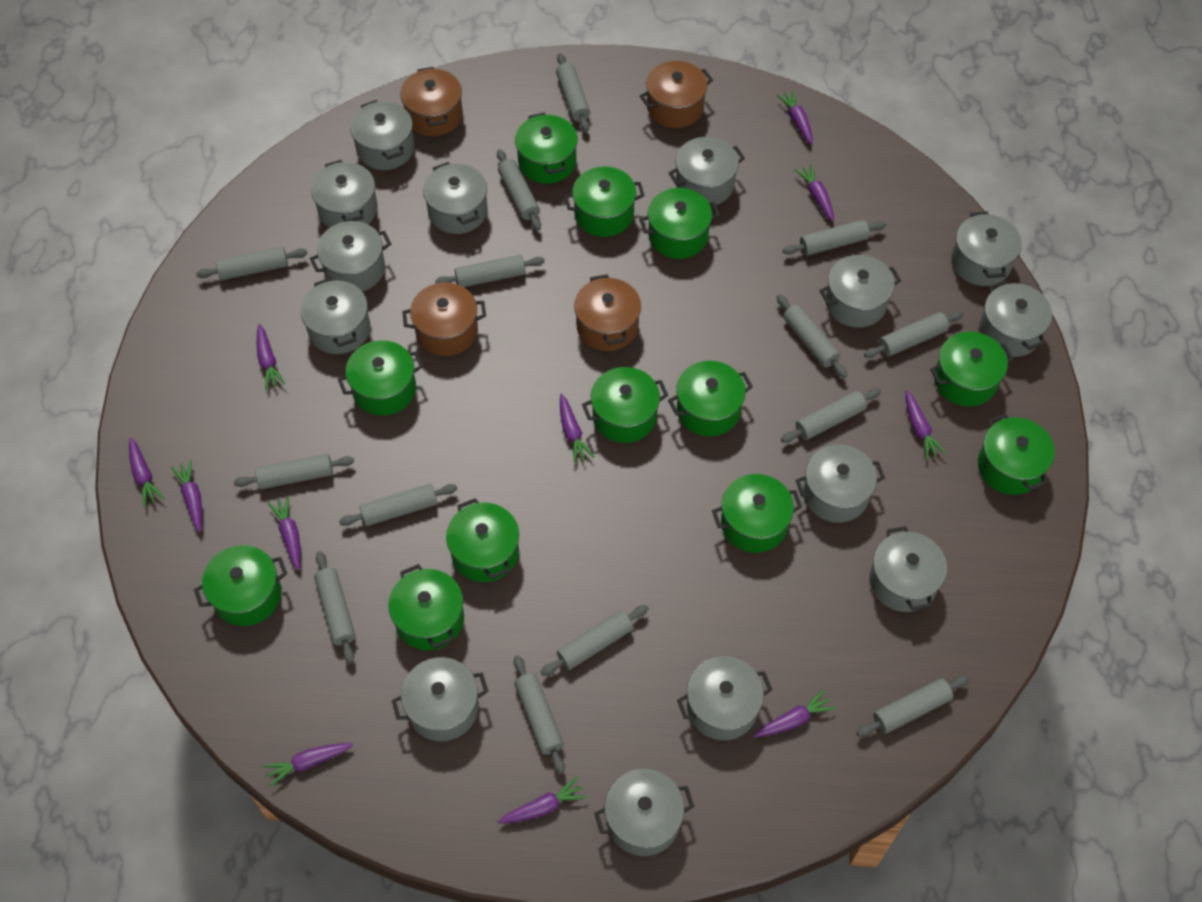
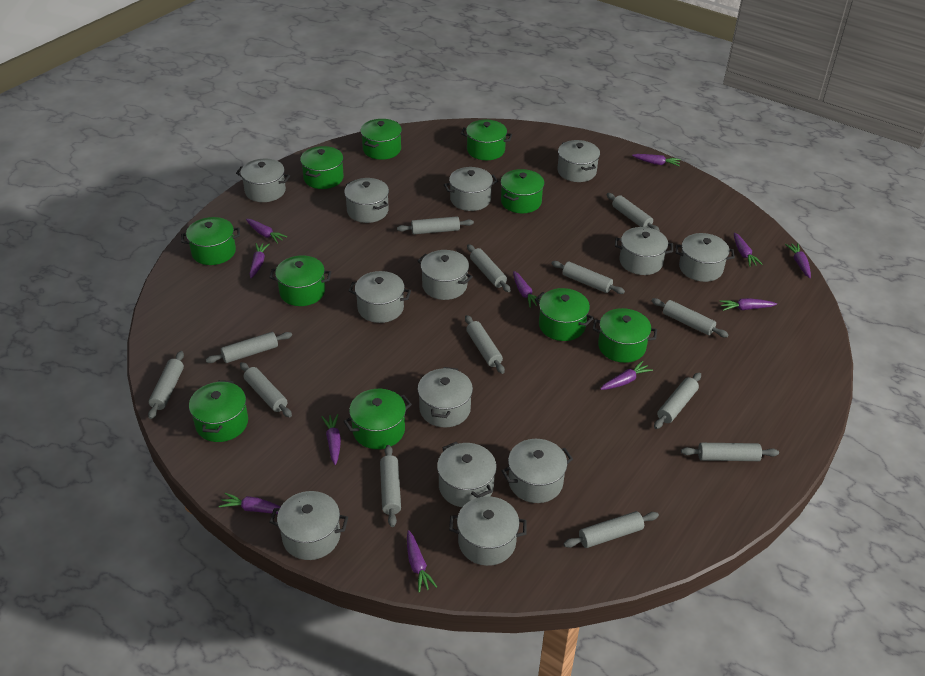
brown pot: [400,67,463,136] [402,282,486,356] [574,274,641,351] [640,61,713,128] = 4 -> none = 0
green pot: [194,545,287,626] [338,340,423,416] [388,564,464,650] [446,498,519,582] [515,113,578,184] [564,166,645,237] [582,367,668,443] [639,188,720,259] [668,361,753,437] [712,474,802,553] [930,332,1014,407] [978,413,1055,495] = 12 -> [181,217,240,265] [189,380,248,442] [269,255,331,306] [300,146,344,189] [343,389,412,449] [361,119,402,160] [461,120,512,160] [501,169,544,213] [535,288,594,341] [592,308,657,363] = 10
grey pot: [300,278,370,354] [310,221,391,292] [311,160,378,228] [350,100,414,170] [392,657,488,741] [423,162,488,234] [594,769,694,856] [668,137,745,206] [677,656,772,740] [796,445,885,523] [820,255,901,328] [869,526,947,612] [951,211,1022,286] [979,280,1052,357] = 14 -> [236,159,290,202] [270,491,348,560] [344,178,389,223] [349,271,411,323] [417,250,473,300] [418,367,473,427] [437,442,497,507] [444,167,498,211] [449,496,527,566] [501,439,573,503] [557,140,600,182] [615,227,673,275] [675,233,735,282] = 13
grey rolling pin: [196,247,307,280] [234,454,354,489] [314,551,356,663] [339,484,457,526] [435,255,545,287] [497,149,541,231] [514,655,565,774] [541,605,649,676] [556,53,590,132] [777,294,848,378] [781,388,881,443] [783,220,886,256] [856,676,969,737] [864,311,963,358] = 14 -> [148,351,184,419] [206,332,292,363] [240,362,292,417] [380,445,401,527] [397,216,474,235] [465,315,505,374] [467,244,511,292] [551,261,625,294] [563,511,659,548] [606,193,660,232] [651,298,729,337] [654,372,701,429] [681,443,779,461] = 13

